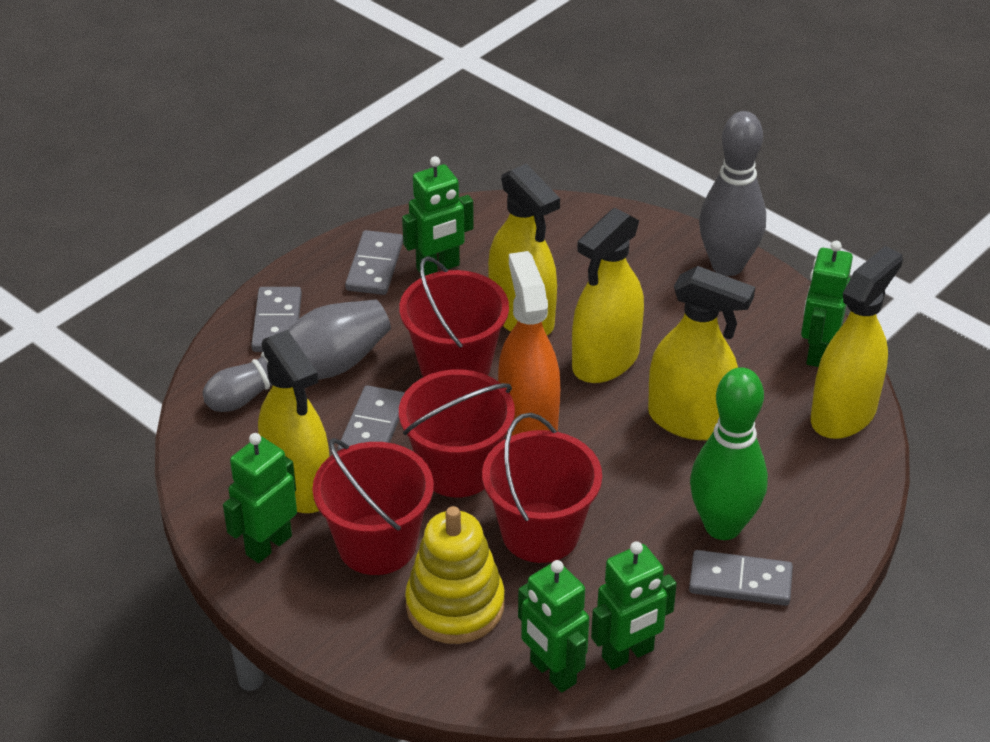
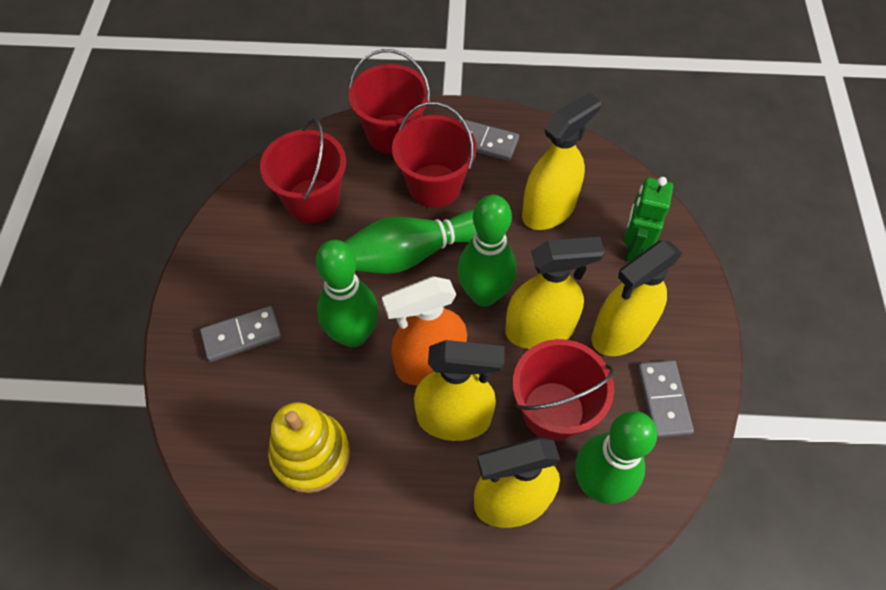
green bowling pin: [690,367,768,540] = 1 -> [316,240,379,347] [344,210,476,274] [457,194,516,307] [575,411,657,504] = 4
green robot: [223,433,297,563] [402,156,474,276] [518,560,589,693] [591,541,677,670] [801,241,853,367] = 5 -> [624,177,673,261] = 1
grey bowling pin: [203,299,391,412] [699,111,766,276] = 2 -> none = 0
grey domino: [251,287,302,352] [338,385,405,451] [345,230,403,295] [689,550,793,606] = 4 -> [200,306,281,362] [458,119,519,161] [638,360,694,438] = 3

